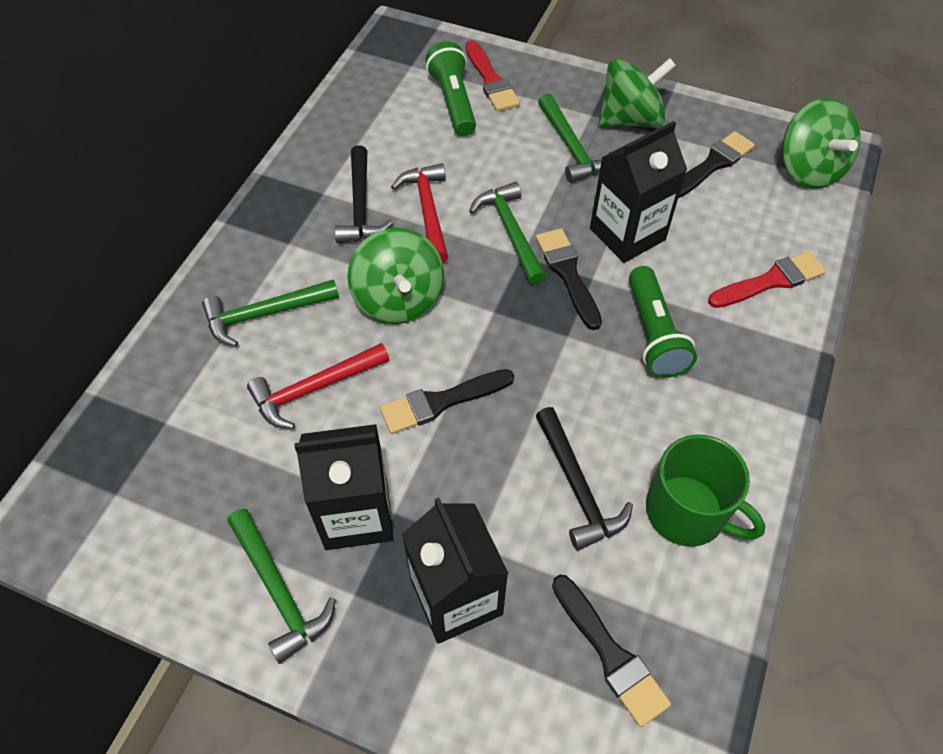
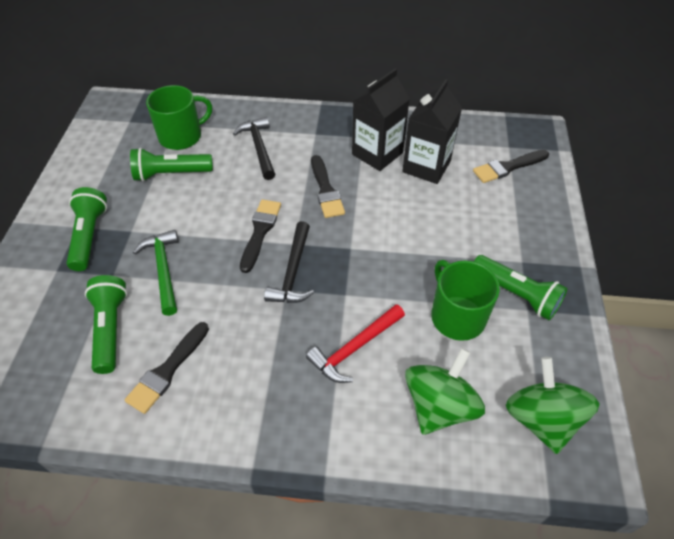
black carton: [294,424,393,550] [402,498,509,644] [590,121,687,263] = 3 -> [352,68,410,171] [402,79,462,184] = 2
green flashlight: [425,41,476,136] [629,266,697,378] = 2 -> [67,187,107,271] [85,275,127,374] [130,148,213,181] [474,255,568,320] = 4
green hammer: [202,279,339,347] [227,508,336,664] [469,182,546,285] [538,93,611,183] = 4 -> [133,230,179,316] = 1
green mug: [646,434,766,547] = 1 -> [146,85,212,150] [431,260,500,341] = 2
green spinning top: [347,228,444,324] [599,58,676,128] [782,98,860,189] = 3 -> [405,348,485,435] [506,357,599,454] = 2
red brush: [465,40,520,111] [708,251,826,308] = 2 -> none = 0
red hammer: [247,343,390,429] [391,163,448,263] = 2 -> [306,304,405,383] = 1

